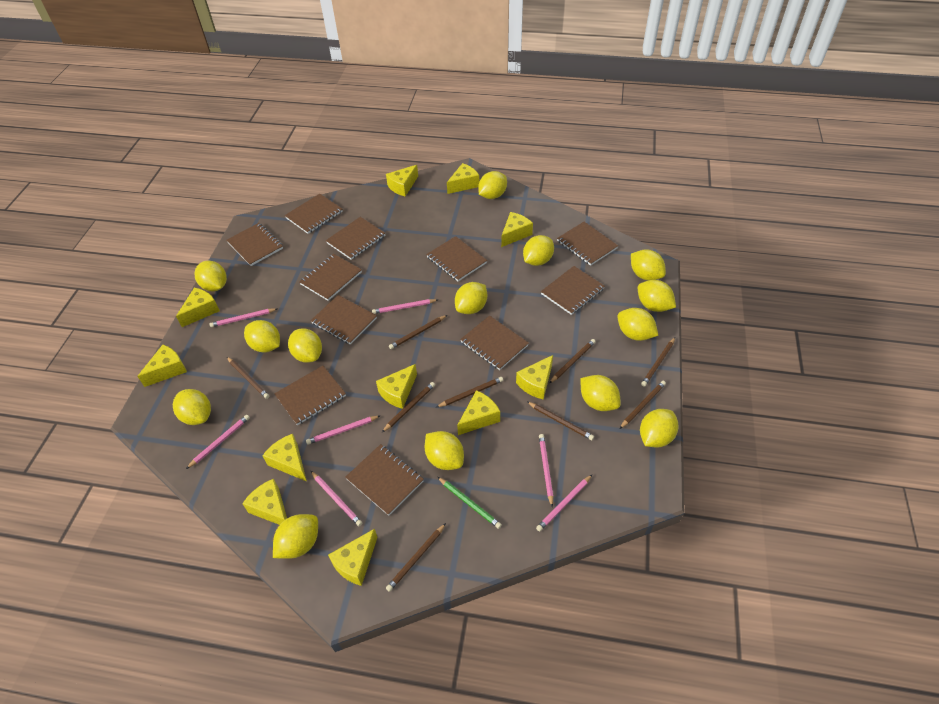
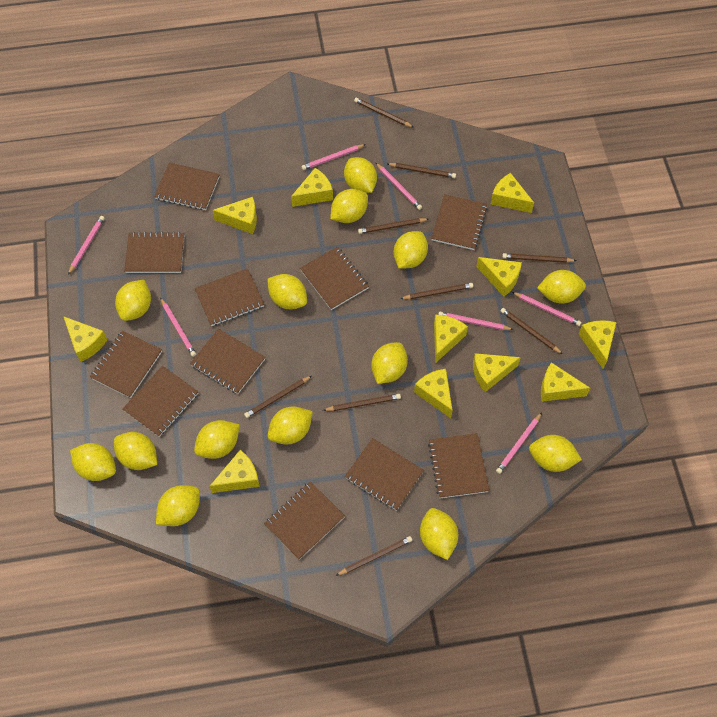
green pencil: [438,477,502,529] = 1 -> none = 0

